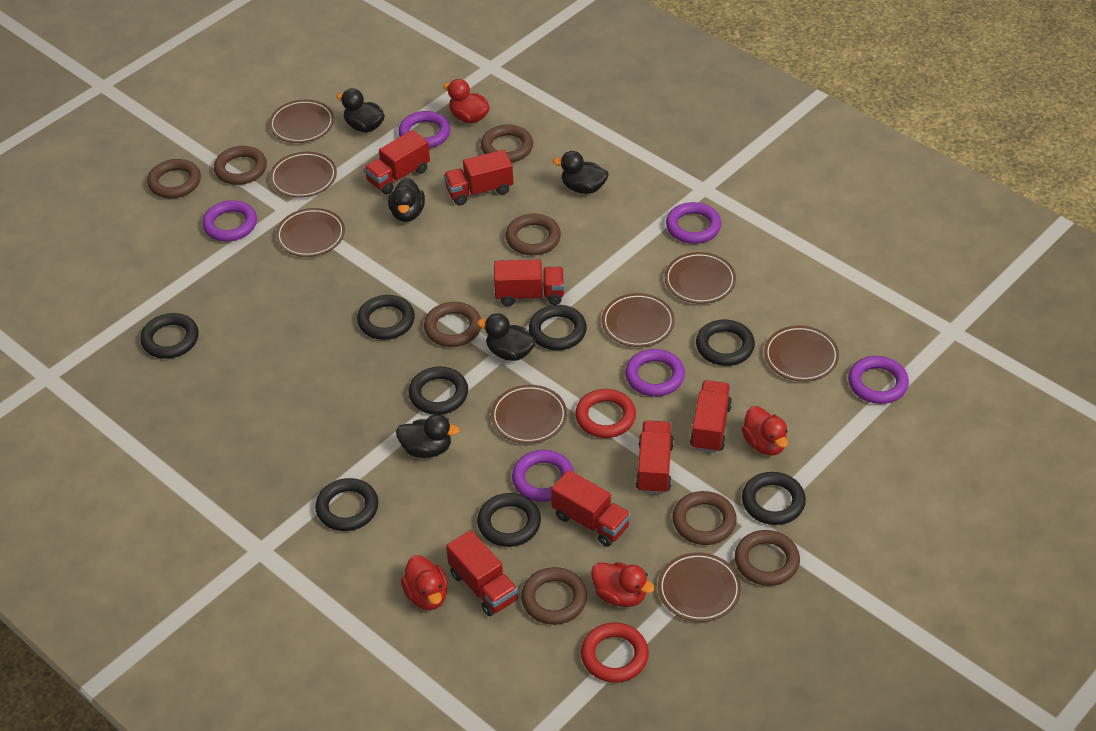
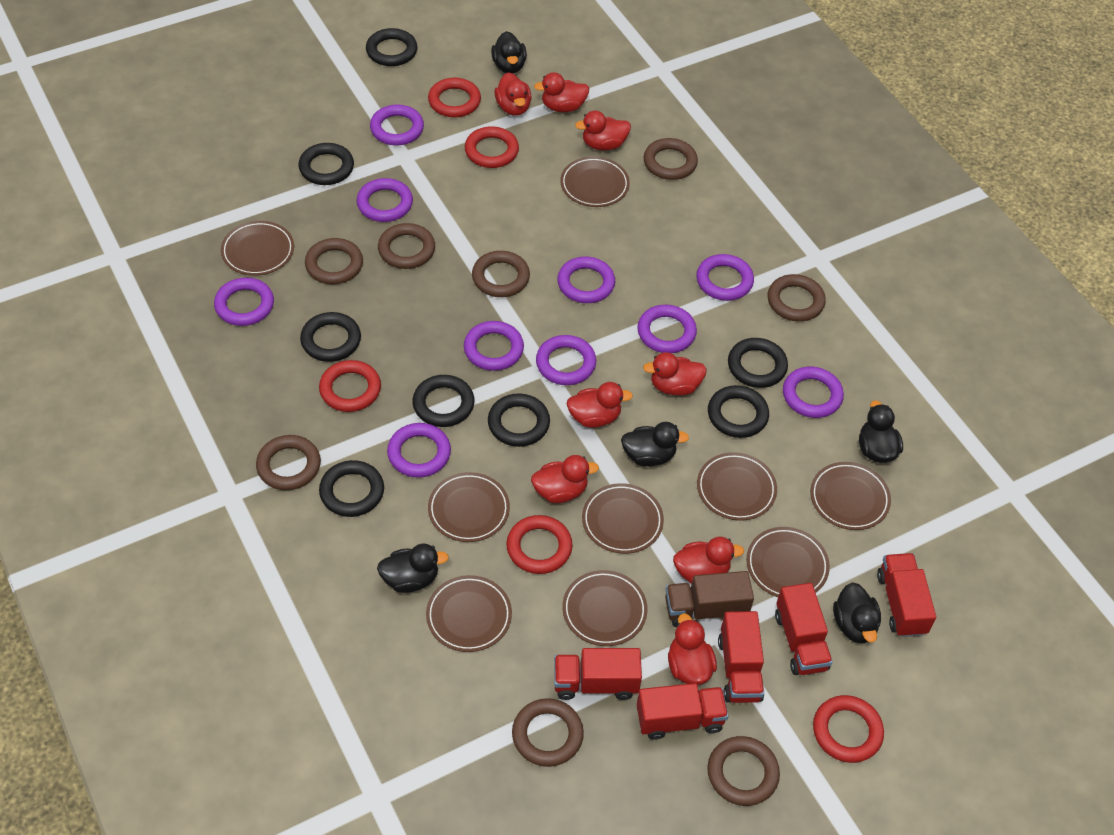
brown plate: [269,100,334,143] [270,152,337,198] [276,208,345,257] [491,385,567,444] [602,293,675,347] [658,552,741,622] [665,252,736,304] [764,326,839,381] = 8 -> [221,221,294,276] [426,575,512,652] [428,472,510,542] [560,156,630,207] [562,570,648,646] [582,483,664,554] [697,452,777,521] [746,527,830,597] [810,462,891,530] = 9
brown truck: none = 0 -> [665,571,754,627] = 1
purple ring: [202,200,257,241] [398,111,450,148] [512,450,574,502] [625,349,685,397] [666,202,721,244] [848,356,909,404] = 6 -> [214,278,274,326] [357,178,413,222] [370,105,424,145] [387,423,451,478] [464,321,524,371] [536,335,596,385] [557,257,615,303] [637,305,697,353] [696,254,754,301] [783,367,844,418] = 10
red duck: [401,555,448,610] [443,79,490,124] [591,562,655,607] [742,406,788,456] = 4 -> [495,72,531,116] [531,455,599,503] [534,72,589,112] [566,382,633,428] [575,111,631,150] [643,352,707,396] [668,613,717,685] [673,537,744,584] = 8
red ring: [575,389,636,438] [581,622,649,683] = 2 -> [319,360,381,412] [428,78,481,117] [465,126,519,168] [506,515,573,574] [813,695,884,763] = 5
red truck: [364,130,430,194] [444,150,514,206] [446,530,518,617] [494,260,564,306] [551,470,631,547] [635,421,674,494] [690,380,732,453] = 7 -> [554,648,642,700] [637,683,728,740] [718,611,764,703] [775,583,833,675] [877,553,936,637] = 5

